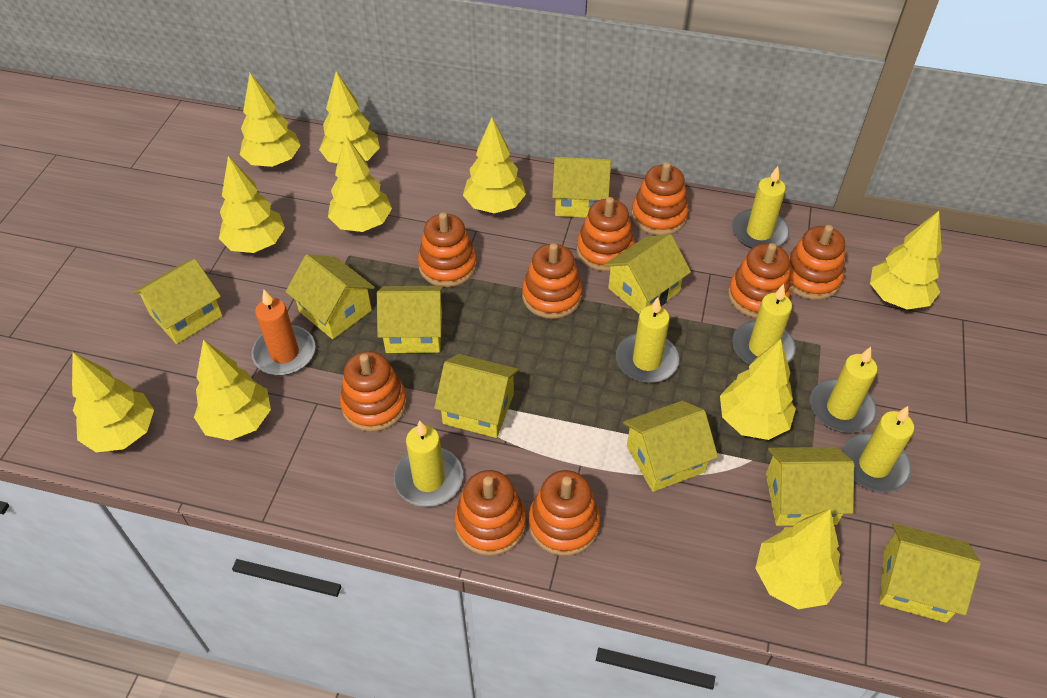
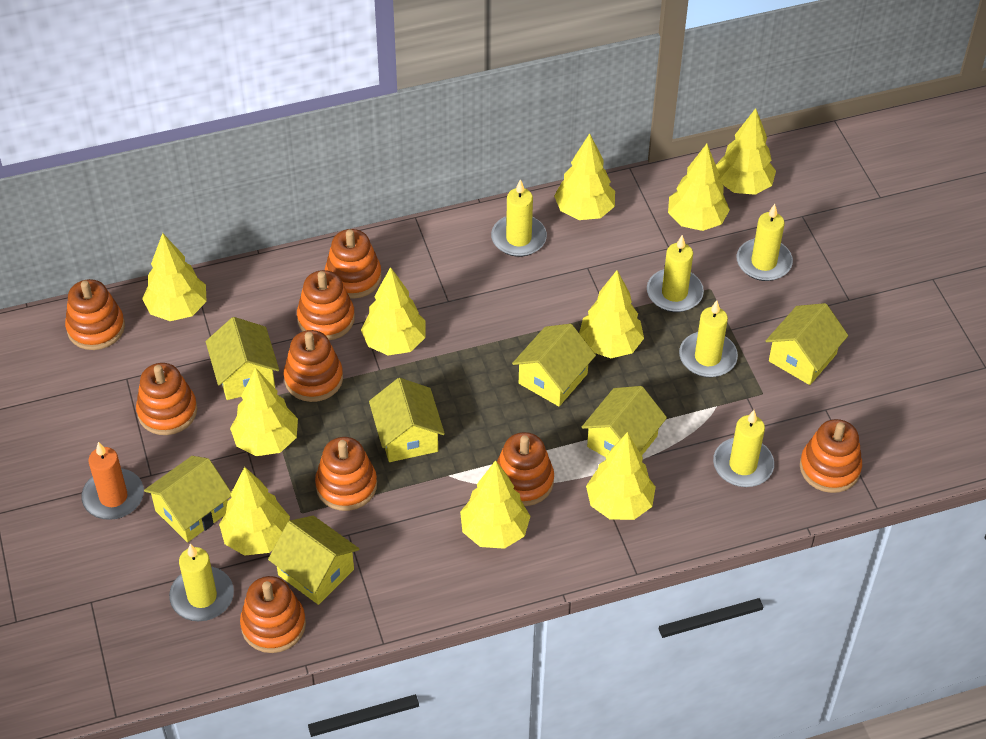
yellow house: [133,259,223,344] [286,254,375,339] [377,286,444,353] [434,354,519,438] [552,157,611,218] [604,234,691,314] [623,401,718,492] [766,447,854,526] [880,523,981,623] = 9 -> [144,456,231,542] [206,317,279,400] [268,516,359,605] [369,378,445,462] [512,324,596,406] [582,386,667,457] [766,303,848,385] = 7

